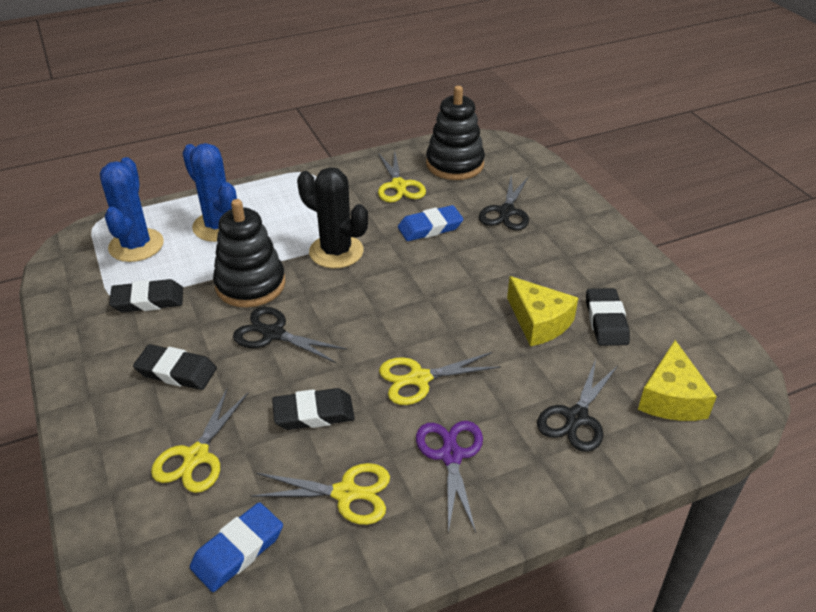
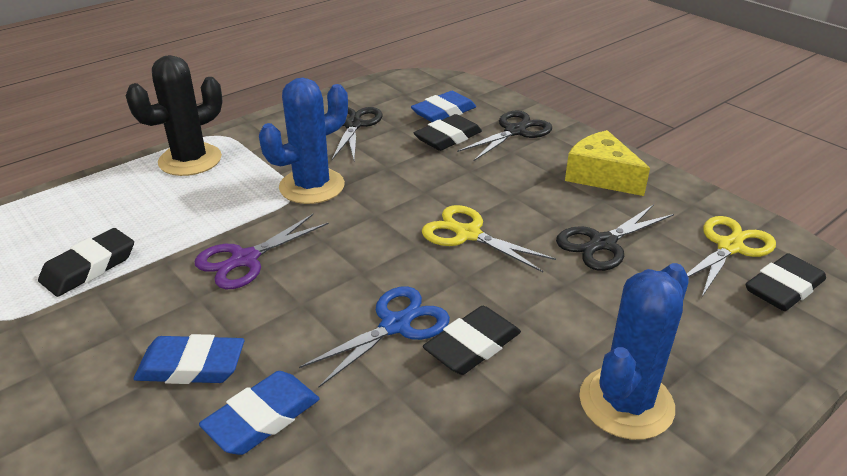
black stacking toy: [213,199,285,307] [426,86,485,180] = 2 -> none = 0
blue eraser: [190,502,283,592] [398,205,463,241] = 2 -> [134,334,245,384] [199,371,320,455] [411,91,476,122] = 3
blue scissors: none = 0 -> [299,286,450,387] = 1
yellow cheese: [507,276,578,346] [638,340,717,421] = 2 -> [565,130,650,196] = 1
yellow scissors: [151,389,248,493] [250,463,390,525] [378,151,426,202] [379,352,501,405] = 4 -> [422,205,556,272] [687,216,776,297] = 2

